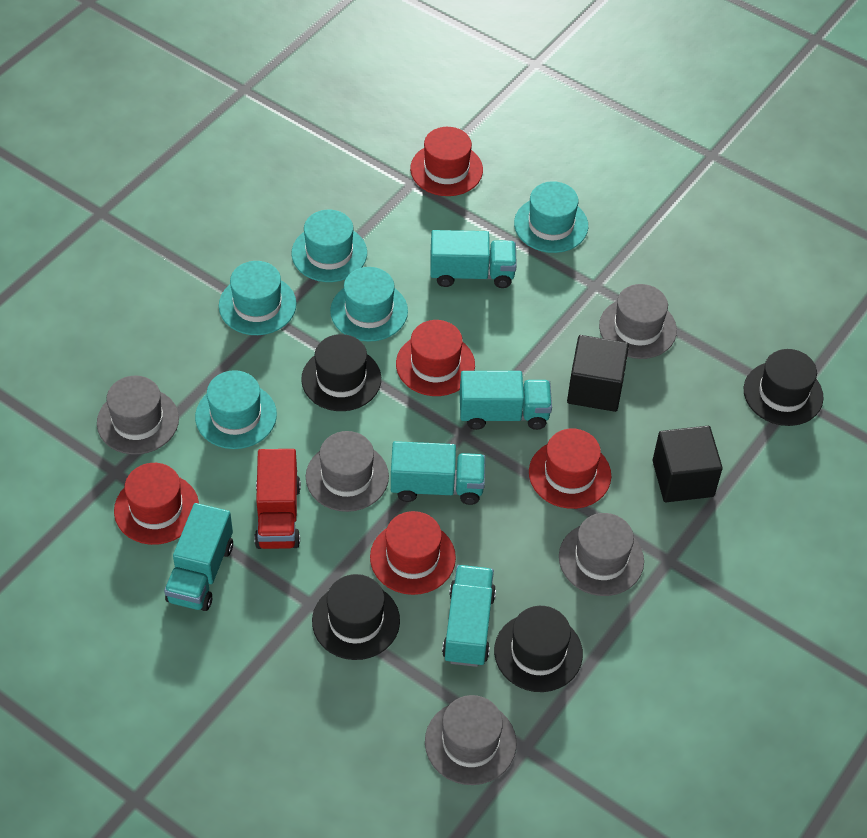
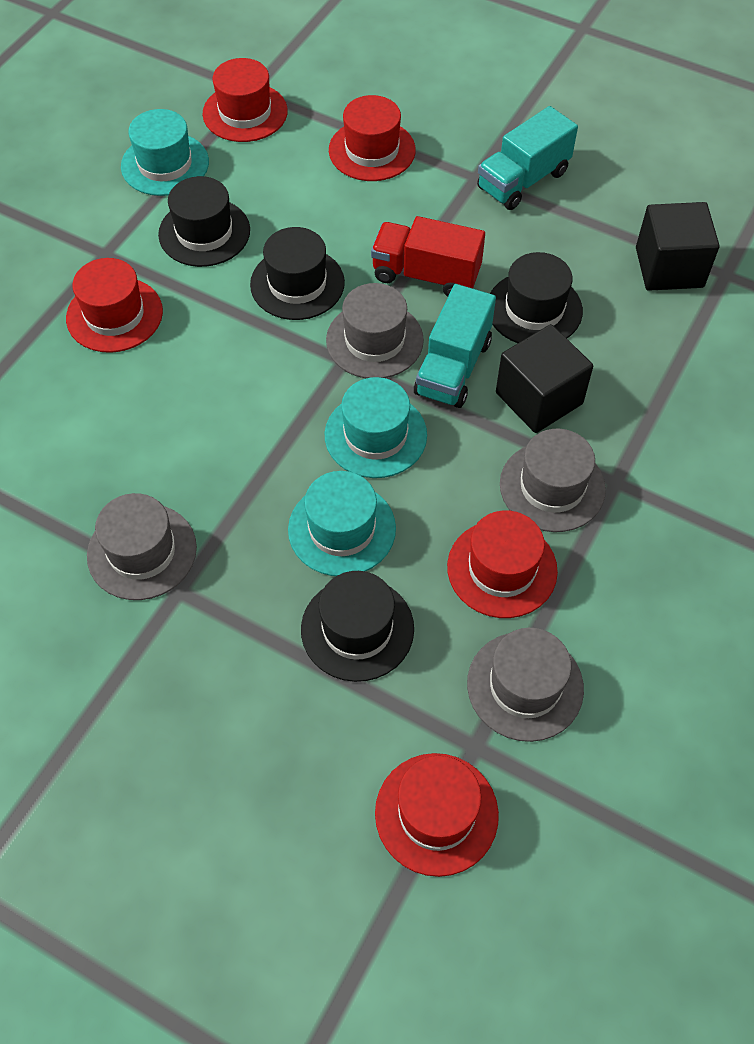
grey hat: [97,376,179,454] [306,431,389,512] [425,695,517,785] [559,513,644,596] [599,284,677,359] = 5 -> [87,493,197,600] [326,283,424,378] [467,628,584,742] [500,429,606,532] = 4
turquoise hat: [195,370,277,449] [219,261,297,335] [291,210,367,282] [330,267,408,342] [514,181,588,253] = 5 -> [121,109,209,196] [288,471,396,576] [325,377,427,478] = 3
turquoise truck: [164,503,233,611] [391,441,485,505] [430,230,517,288] [442,565,496,667] [460,371,552,430] = 5 -> [414,284,496,408] [477,106,578,210] = 2

